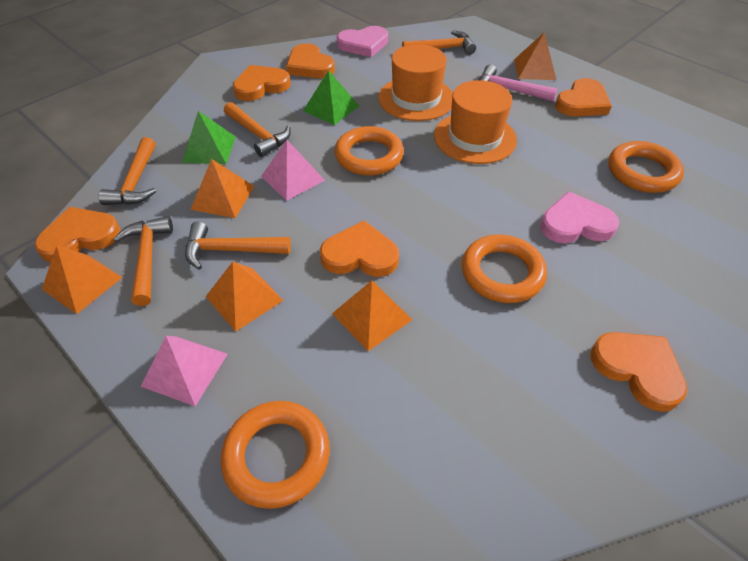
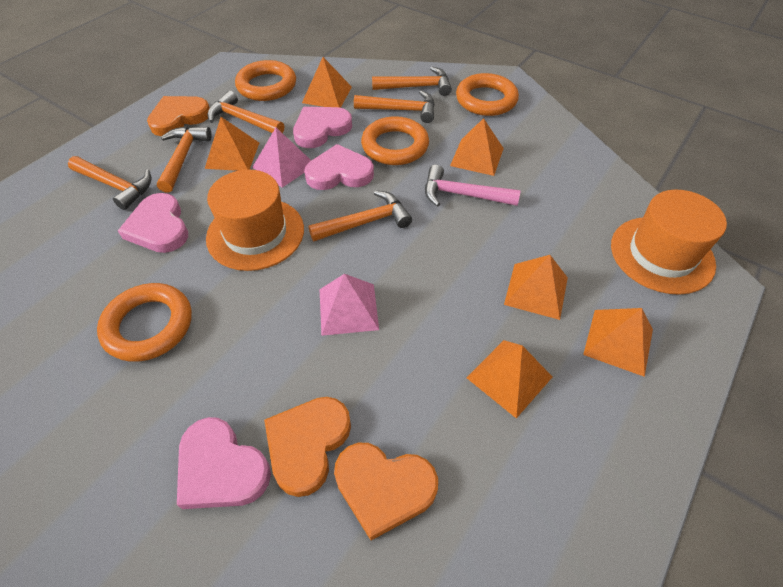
green pyramid: [182,111,236,164] [303,70,359,125] = 2 -> none = 0
orange hammer: [98,137,156,205] [113,216,173,306] [185,222,291,270] [224,102,291,157] [402,30,476,55] = 5 -> [68,156,151,210] [157,126,212,193] [207,91,284,133] [308,190,412,241] [354,90,435,123] [372,67,452,96] = 6
orange heart: [35,207,120,262] [233,65,291,101] [286,43,335,78] [320,220,399,277] [555,78,612,117] [591,332,687,412] = 6 -> [147,96,210,136] [264,397,351,497] [334,443,438,540] = 3
orange pyramid: [42,246,122,314] [190,159,254,218] [206,262,284,332] [332,281,412,351] [514,33,556,80] = 5 -> [205,117,259,171] [302,57,352,108] [450,118,504,176] [467,340,553,418] [504,255,568,320] [583,308,653,377] = 6
pink heart: [337,26,388,57] [540,191,619,244] = 2 -> [118,193,188,253] [177,417,271,509] [293,107,352,148] [304,144,374,190] = 4

